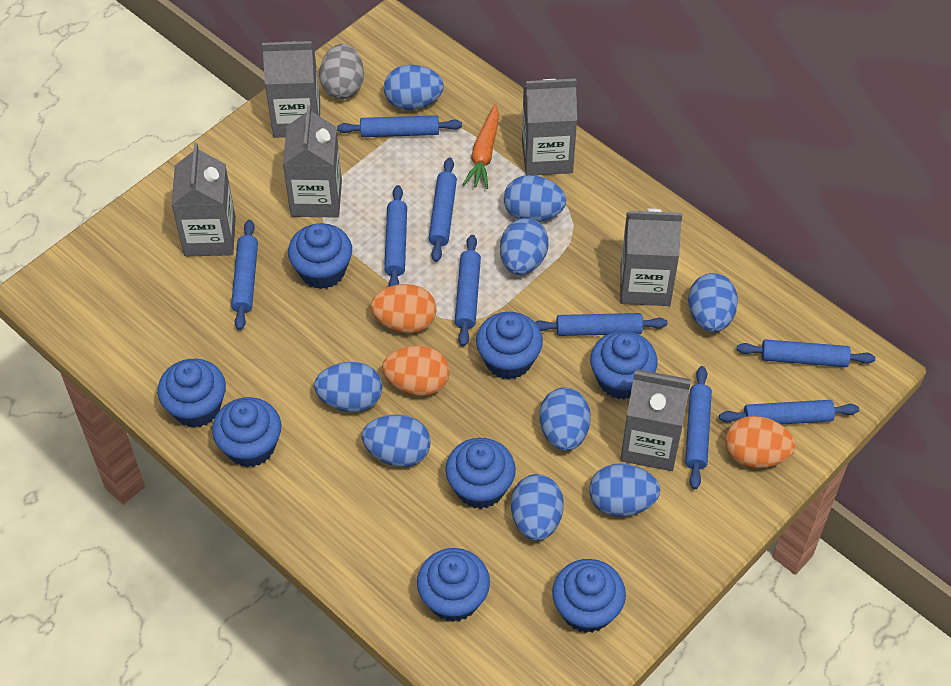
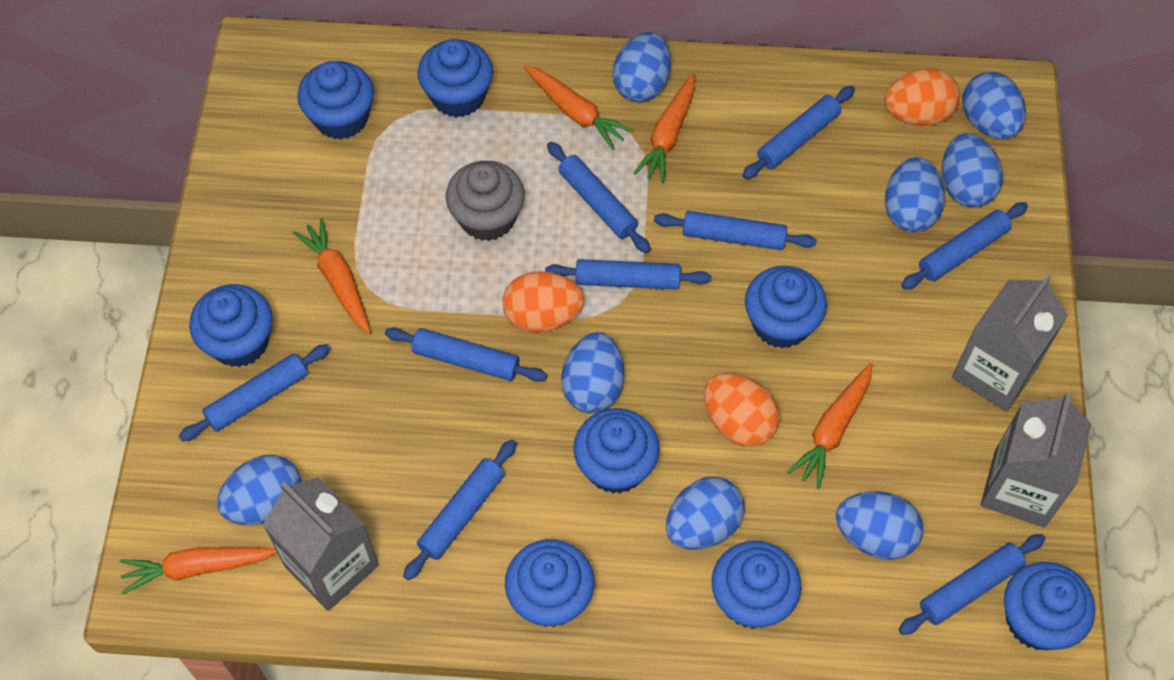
blue egg: [314,362,382,412] [362,415,431,467] [384,65,444,110] [500,218,549,275] [504,175,566,222] [511,474,564,541] [539,388,591,451] [589,464,660,517] [688,273,738,332] = 9 -> [217,455,302,525] [561,332,624,414] [612,32,671,102] [666,477,745,550] [836,491,924,560] [885,157,945,232] [942,133,1003,208] [962,72,1026,139] = 8
grey carton: [171,143,236,256] [262,41,320,138] [283,105,342,217] [522,79,577,175] [620,208,682,306] [620,369,691,471] = 6 -> [263,477,379,611] [952,275,1068,411] [981,392,1091,527] = 3
grey cupcake: none = 0 -> [446,161,525,241] = 1
grey egg: [319,44,364,99] = 1 -> none = 0
orange carrot: [463,104,499,189] = 1 -> [120,547,277,594] [293,218,371,334] [524,65,633,150] [633,73,695,183] [787,363,872,489] = 5

